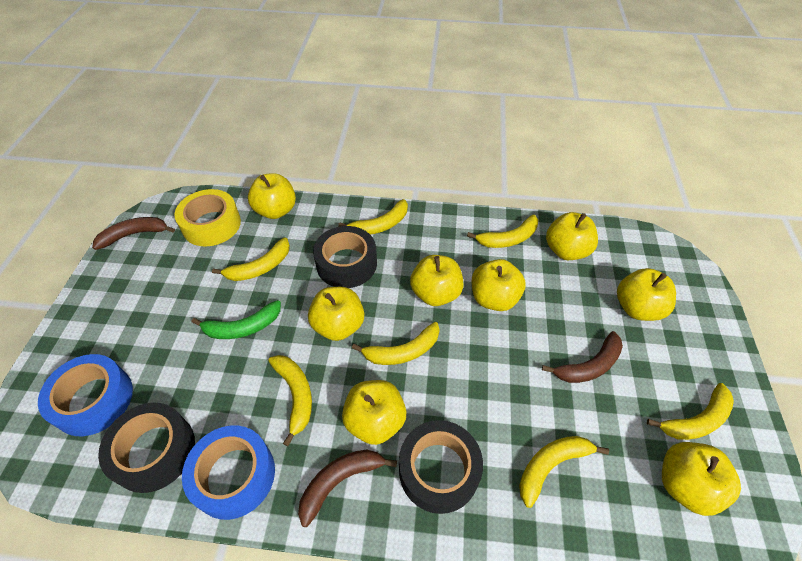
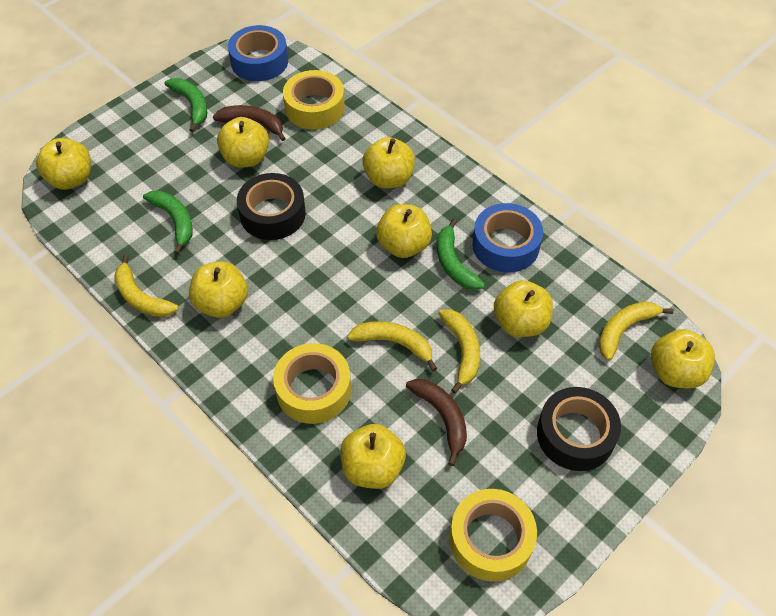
black tape: [98,402,195,493] [313,226,377,288] [399,420,483,514] = 3 -> [237,173,306,240] [537,387,621,471] = 2
brown banana: [92,217,175,250] [298,450,397,527] [542,331,623,383] = 3 -> [213,105,286,141] [406,379,467,466] = 2
green banana: [192,300,281,339] = 1 -> [143,191,193,254] [165,78,207,132] [437,218,485,290] = 3
yellow banana: [212,237,290,281] [268,355,312,446] [338,199,408,235] [352,322,440,365] [467,215,538,248] [519,436,609,508] [647,383,734,440] = 7 -> [114,254,179,317] [347,321,437,371] [438,309,480,394] [599,301,674,361] = 4
yellow tape: [174,189,241,247] = 1 -> [273,343,351,424] [283,70,345,129] [450,489,537,582] = 3

